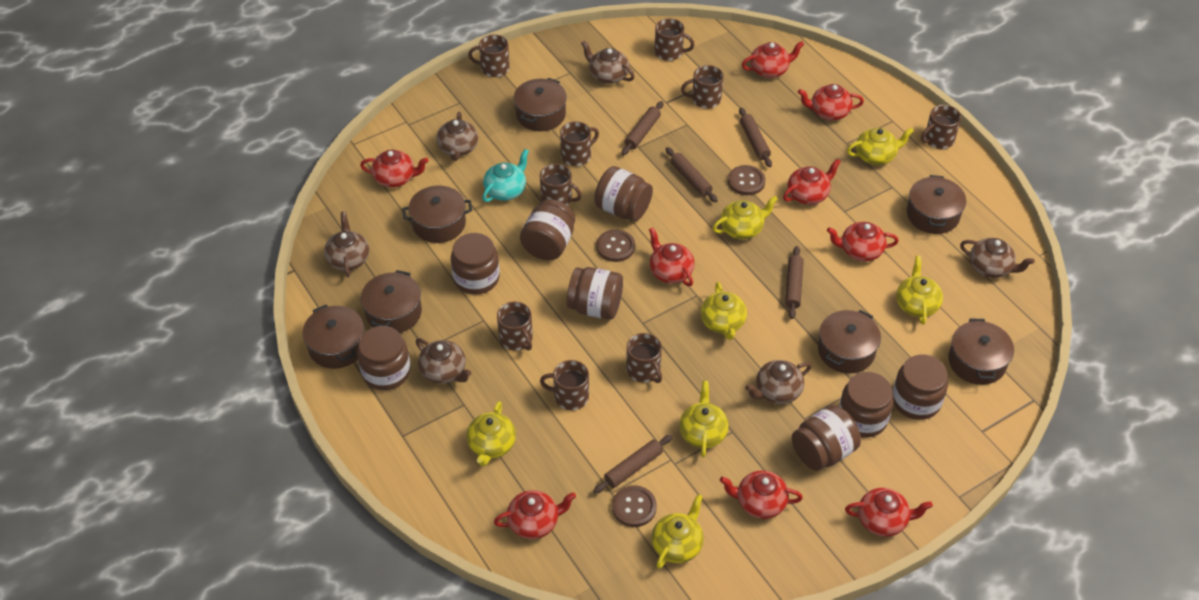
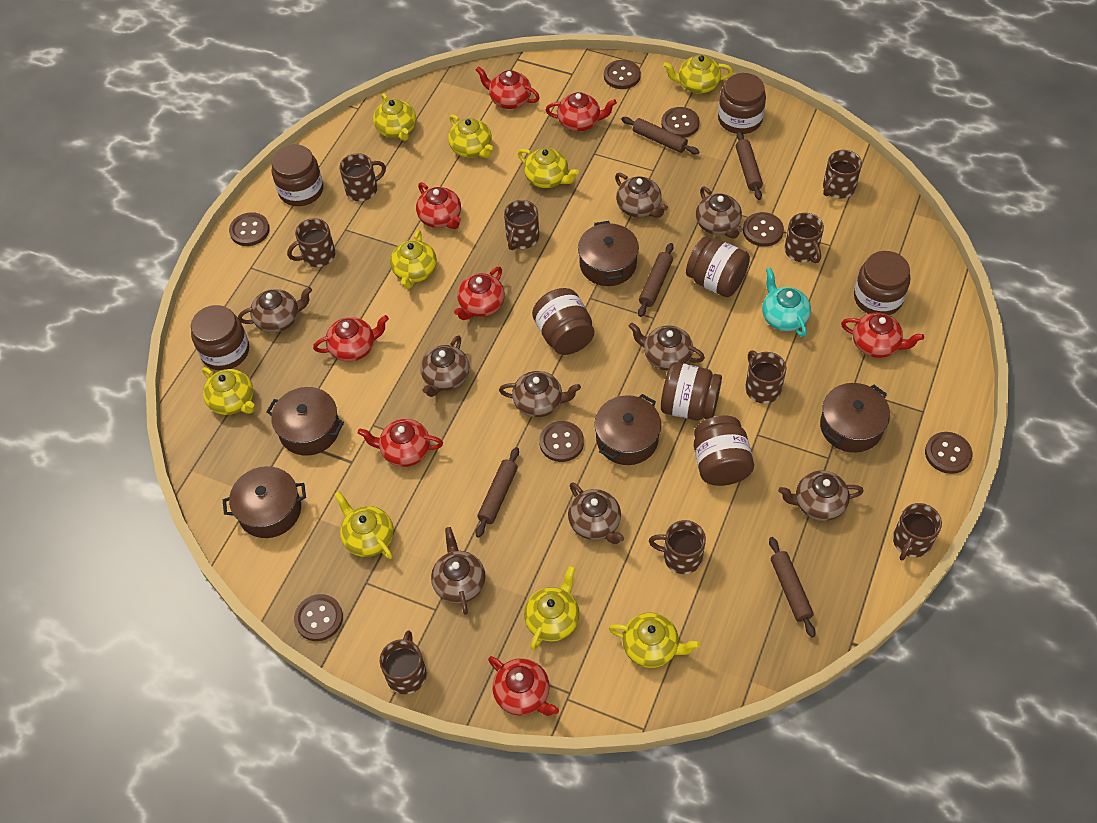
brown button: [597,229,635,262] [612,485,657,527] [728,165,766,195] = 3 -> [229,212,270,246] [294,594,343,641] [539,421,584,462] [604,60,641,89] [661,107,700,138] [743,212,784,247] [925,432,972,474] = 7
brown pot: [302,304,364,369] [361,270,422,333] [402,185,472,243] [514,78,567,131] [818,310,881,373] [907,175,966,234] [948,319,1014,385] = 7 -> [223,466,306,538] [266,387,344,456] [578,221,639,286] [594,394,661,465] [820,383,890,453] = 5
brown teapot: [324,211,369,277] [416,338,471,384] [437,112,478,161] [581,41,635,84] [745,360,811,404] [960,238,1035,278] = 6 -> [238,287,312,333] [420,335,469,397] [431,527,486,615] [499,371,581,417] [568,482,624,544] [615,173,668,218] [629,323,705,371] [696,187,743,239] [778,470,864,521] = 9
red teapot: [360,150,429,188] [494,490,576,539] [649,228,695,286] [720,470,803,519] [742,41,804,78] [783,159,841,205] [798,84,864,121] [827,222,899,261] [845,488,933,537] = 9 -> [313,315,389,362] [358,419,443,467] [416,182,461,229] [454,267,505,320] [476,66,540,109] [488,656,559,716] [546,92,617,132] [841,313,924,358] = 8
yellow teapot: [466,401,516,466] [652,494,704,569] [679,381,729,457] [701,282,747,340] [712,196,778,239] [847,128,914,165] [896,256,943,325] = 7 -> [202,367,254,415] [334,491,394,559] [373,93,416,141] [390,230,437,289] [448,114,493,158] [518,148,579,188] [524,566,580,650] [609,612,700,668] [663,55,733,94] = 9

